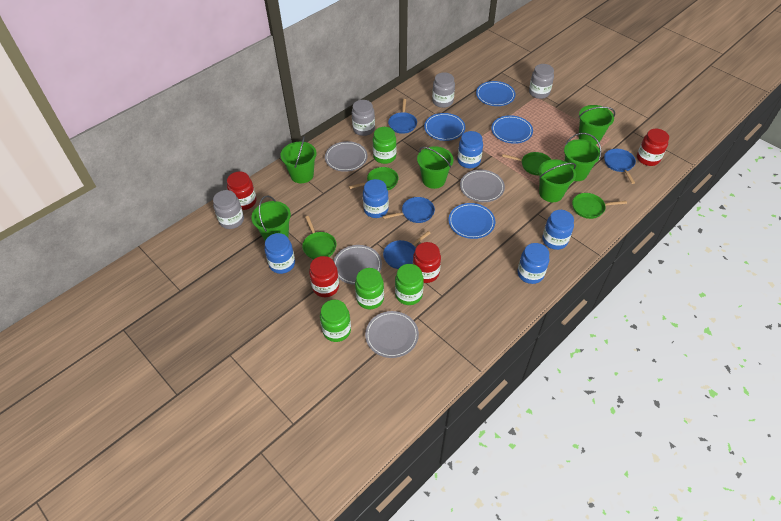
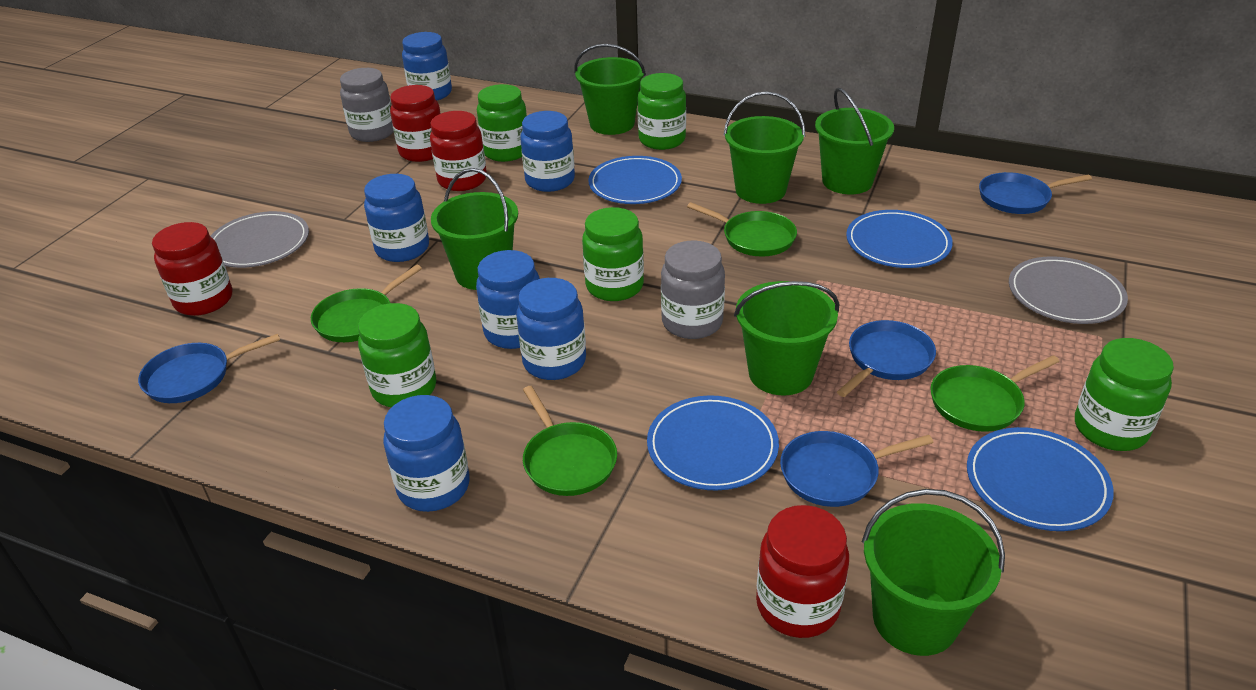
blue jar: [264,233,295,274] [363,179,389,218] [458,131,483,168] [518,243,549,284] [542,210,574,250] = 5 -> [364,174,429,262] [383,395,470,512] [402,32,452,100] [476,250,540,349] [516,278,586,380] [520,111,575,192] = 6
green jar: [320,300,351,342] [355,268,384,309] [373,127,397,164] [395,264,424,305] = 4 -> [358,303,436,407] [477,84,527,162] [582,207,644,301] [637,73,686,150] [1075,338,1174,451] = 5
grey jar: [213,190,244,229] [352,100,375,136] [432,72,455,108] [529,64,554,99] = 4 -> [340,68,394,142] [661,240,725,339] = 2
grey plate: [325,141,368,172] [333,245,382,285] [365,311,419,358] [460,170,505,202] = 4 -> [210,211,309,268] [1009,256,1128,324] = 2

